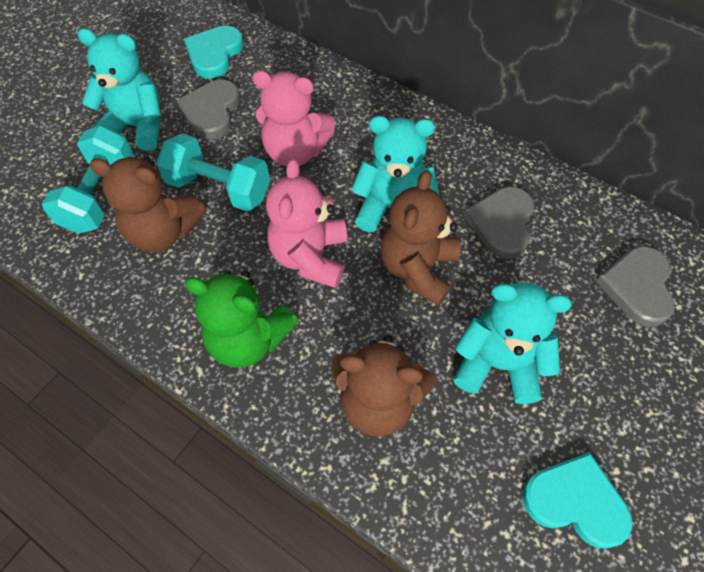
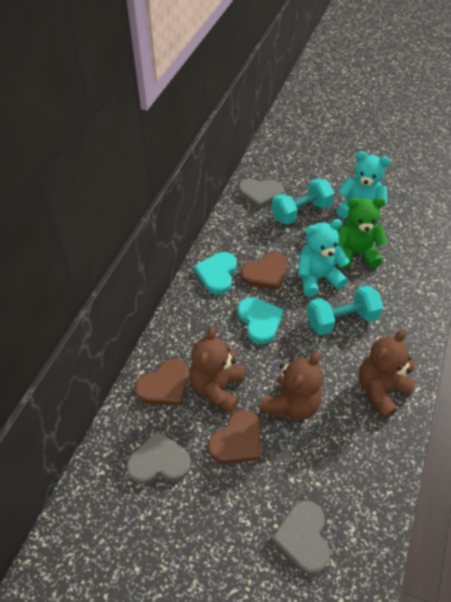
brown heart: none = 0 -> [135,359,189,406] [208,410,260,464] [241,253,288,290] = 3
pink teddy bear: [252,70,336,166] [266,159,348,288] = 2 -> none = 0
turquoise teddy bear: [77,28,161,151] [351,116,440,232] [454,282,572,404] = 3 -> [298,219,350,297] [336,151,391,223] = 2

